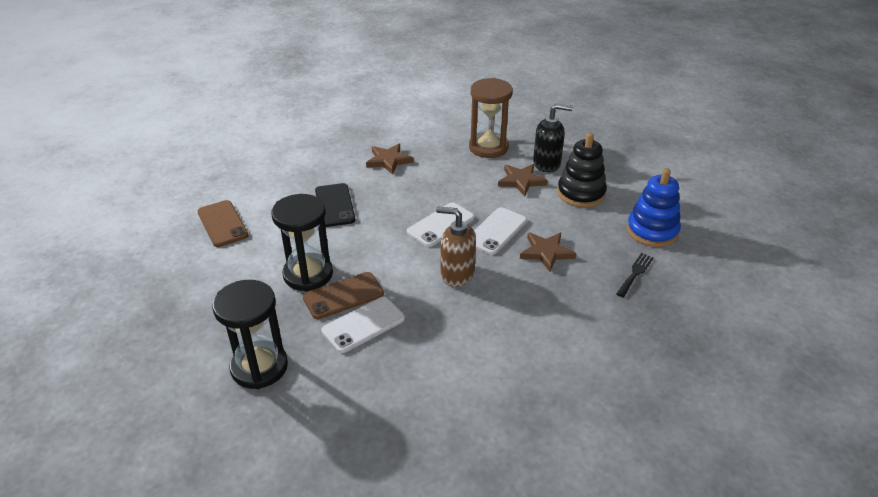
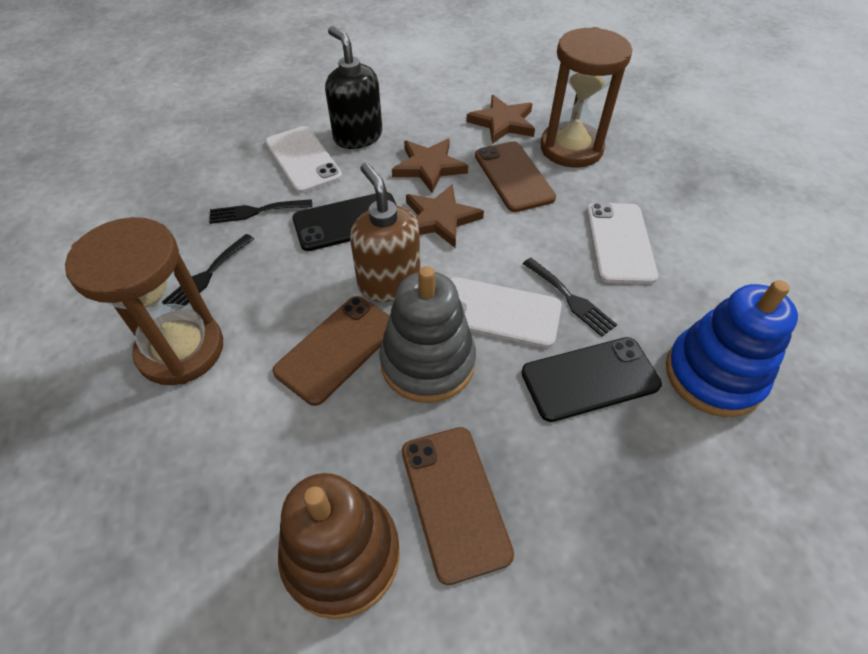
black fork: [616,253,654,297] = 1 -> [162,234,254,306] [209,199,313,224] [523,258,617,337] = 3
black hourglass: [212,280,288,389] [271,194,333,292] = 2 -> none = 0
black phone: [315,183,355,227] = 1 -> [292,192,397,251] [521,337,662,422] = 2
black stacking toy: [557,133,607,208] = 1 -> none = 0
brown hourglass: [469,78,513,158] = 1 -> [65,217,223,385] [540,27,632,168] = 2
brown phone: [198,200,249,247] [303,272,384,319] = 2 -> [272,296,390,406] [402,427,514,585] [475,141,556,212] = 3
brown stacking toy: none = 0 -> [278,473,400,619] = 1
grey stacking toy: none = 0 -> [379,266,476,403] = 1

